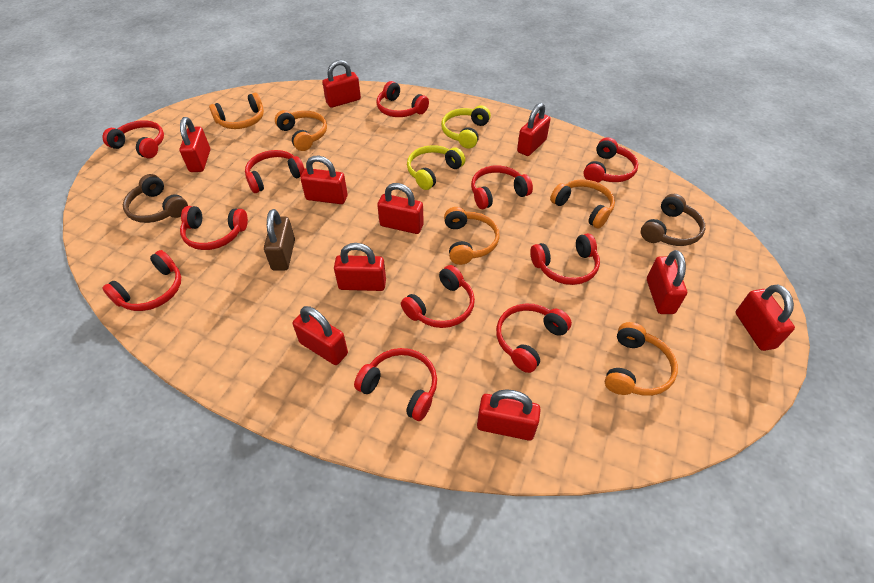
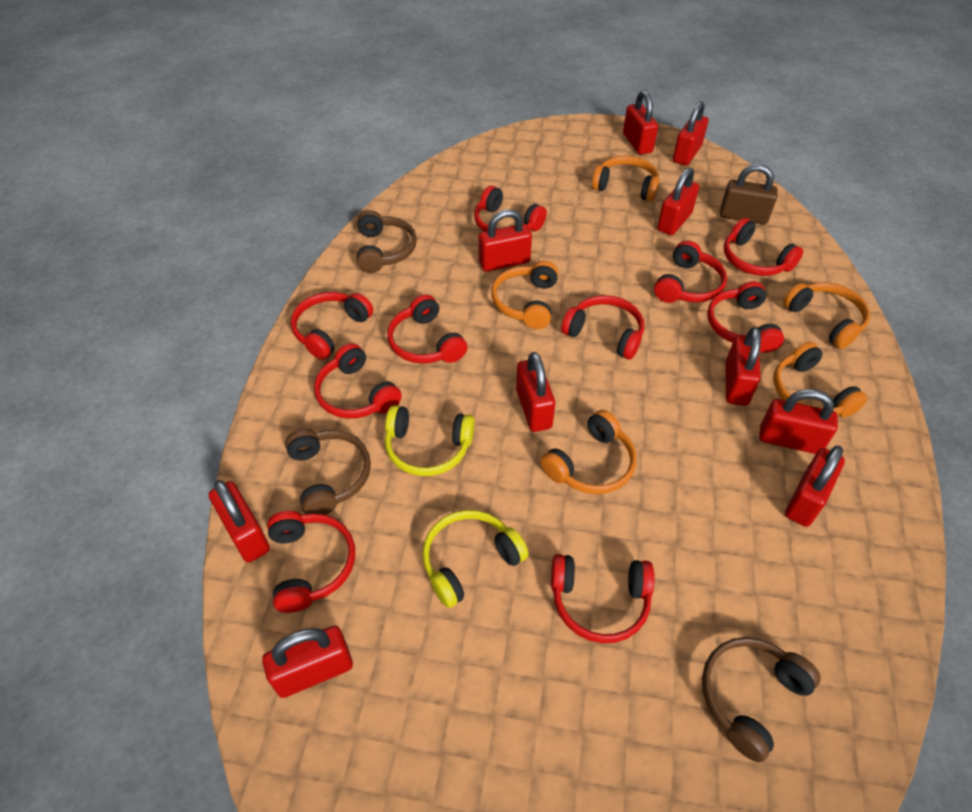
brown headphones: [123,174,188,223] [641,194,705,246] = 2 -> [285,429,371,515] [357,210,417,273] [702,637,821,763] = 3
red headphones: [102,120,164,159] [102,250,181,311] [180,206,248,250] [245,150,305,193] [354,348,437,421] [376,81,429,117] [401,265,475,328] [471,165,533,209] [496,303,572,373] [530,233,600,285] [583,137,638,183] = 11 -> [267,511,355,613] [291,292,373,360] [314,343,402,418] [387,294,467,364] [474,186,547,232] [551,554,655,643] [561,295,644,359] [654,240,727,303] [707,281,784,353] [724,218,803,276] = 10

